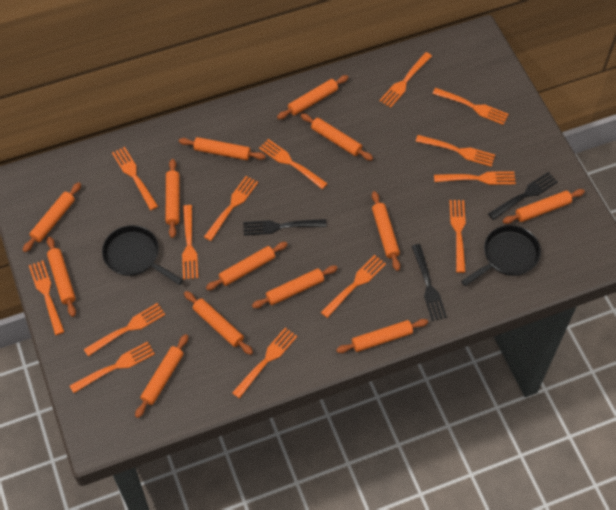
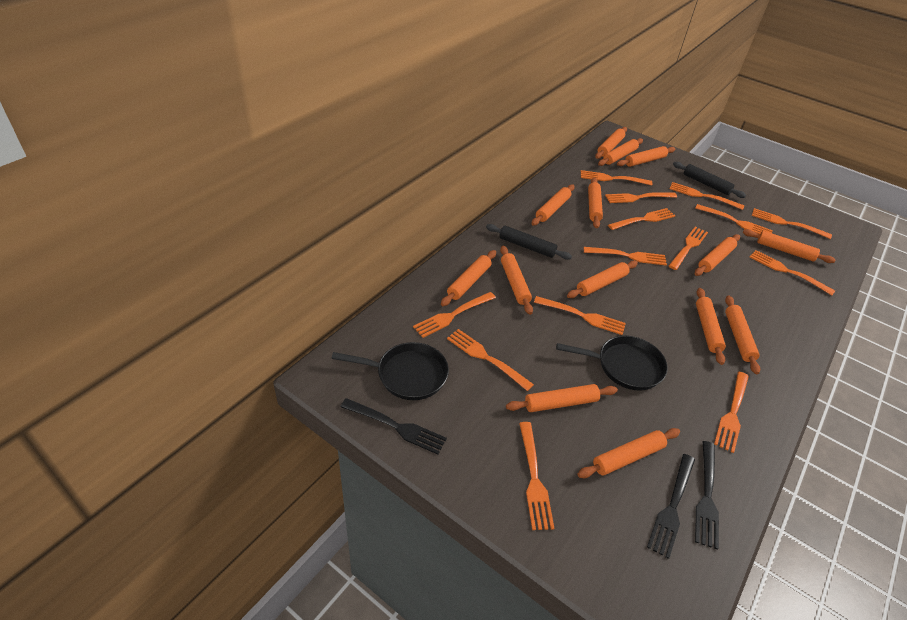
black rolling pin: none = 0 -> [486,224,572,260] [673,162,746,198] = 2
orange rolling pin: [23,182,81,252] [47,237,76,317] [135,334,188,418] [166,159,180,238] [179,137,266,160] [184,291,253,355] [206,242,288,290] [252,265,338,308] [277,75,349,119] [301,113,373,161] [336,319,428,353] [372,191,400,271] [503,189,585,224] = 13 -> [441,250,496,306] [500,246,533,315] [506,384,618,412] [532,184,575,226] [567,261,638,298] [578,428,680,478] [588,178,603,228] [595,127,627,159] [598,138,643,166] [617,146,675,167] [695,234,740,276] [696,288,726,365] [725,295,760,374] [743,229,836,263] = 14

